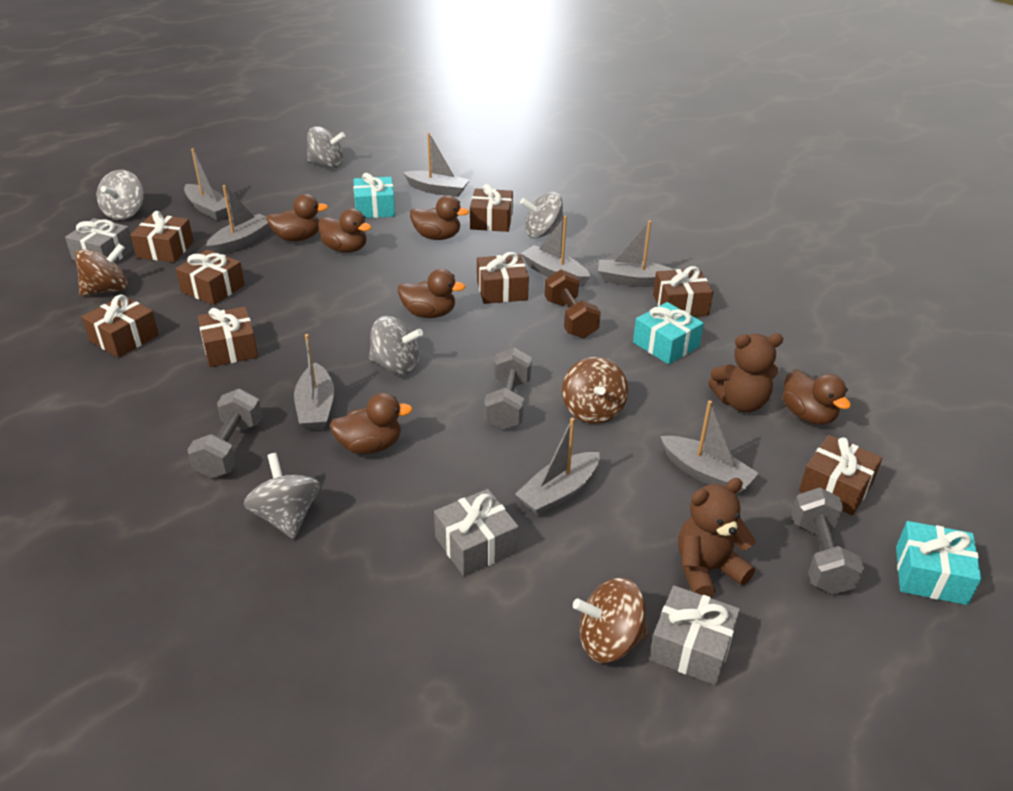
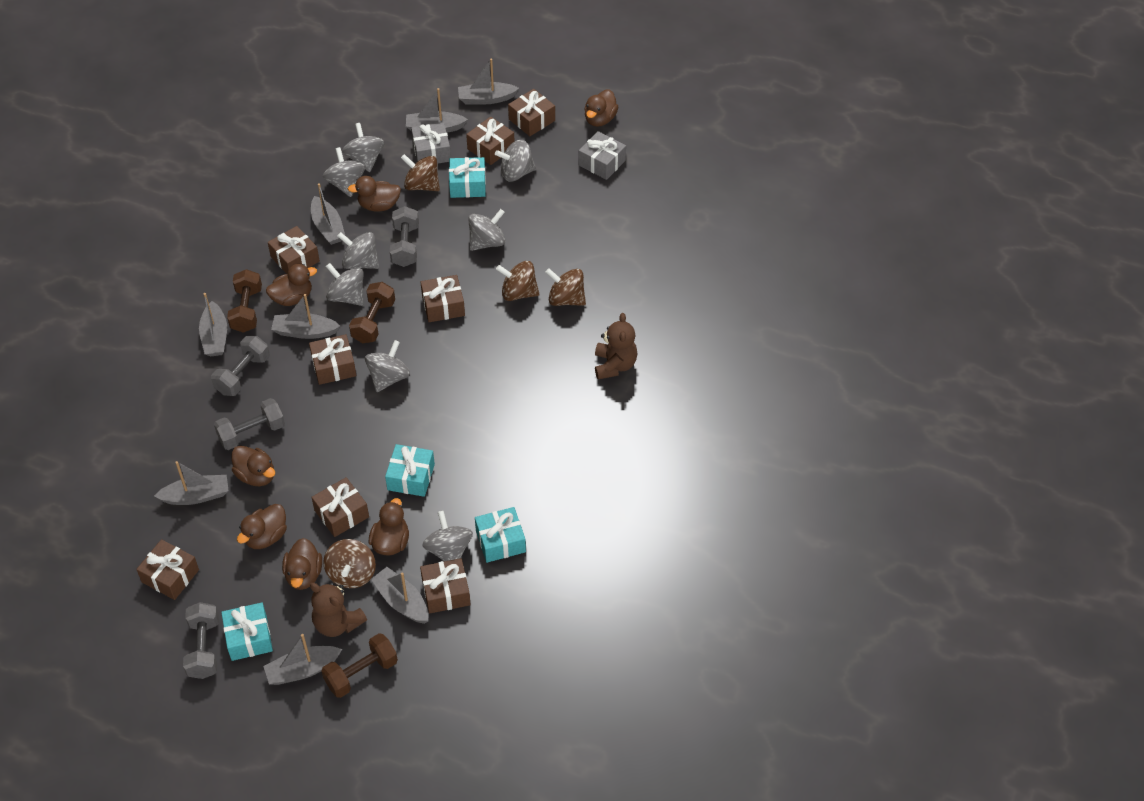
brown duck: [266,194,328,242] [318,208,371,253] [329,393,413,454] [398,269,465,318] [410,195,469,240] [783,369,851,425] = 6 -> [231,446,275,486] [237,504,287,549] [266,264,317,306] [282,538,322,590] [348,176,401,211] [369,498,409,556] [584,89,618,127] = 7
brown dumbbell: [544,270,601,339] = 1 -> [227,269,262,333] [322,633,398,698] [349,282,395,343] = 3
brown spinning top: [75,244,127,296] [562,357,628,424] [573,577,649,663] = 3 -> [323,539,376,588] [401,154,440,191] [496,261,539,301] [546,268,586,306] = 4
grey dumbbell: [187,389,262,478] [484,347,532,430] [792,488,864,595] = 3 -> [183,602,219,679] [211,336,270,396] [214,398,285,450] [390,206,419,267] = 4
grey gift: [65,218,134,263] [434,489,519,576] [649,585,740,685] = 3 -> [411,123,451,164] [579,131,626,180] = 2
grey spinning top: [96,170,144,220] [243,453,320,539] [307,126,345,168] [369,316,423,375] [520,192,564,238] = 5 -> [323,147,366,197] [326,263,363,306] [337,232,379,269] [342,123,385,172] [365,340,410,392] [422,511,473,561] [468,209,505,251] [495,140,536,182] = 8
turquoise gift: [354,173,395,218] [633,302,704,364] [896,521,981,605] = 3 -> [221,602,273,661] [385,444,435,497] [449,157,486,198] [475,507,526,563] = 4

